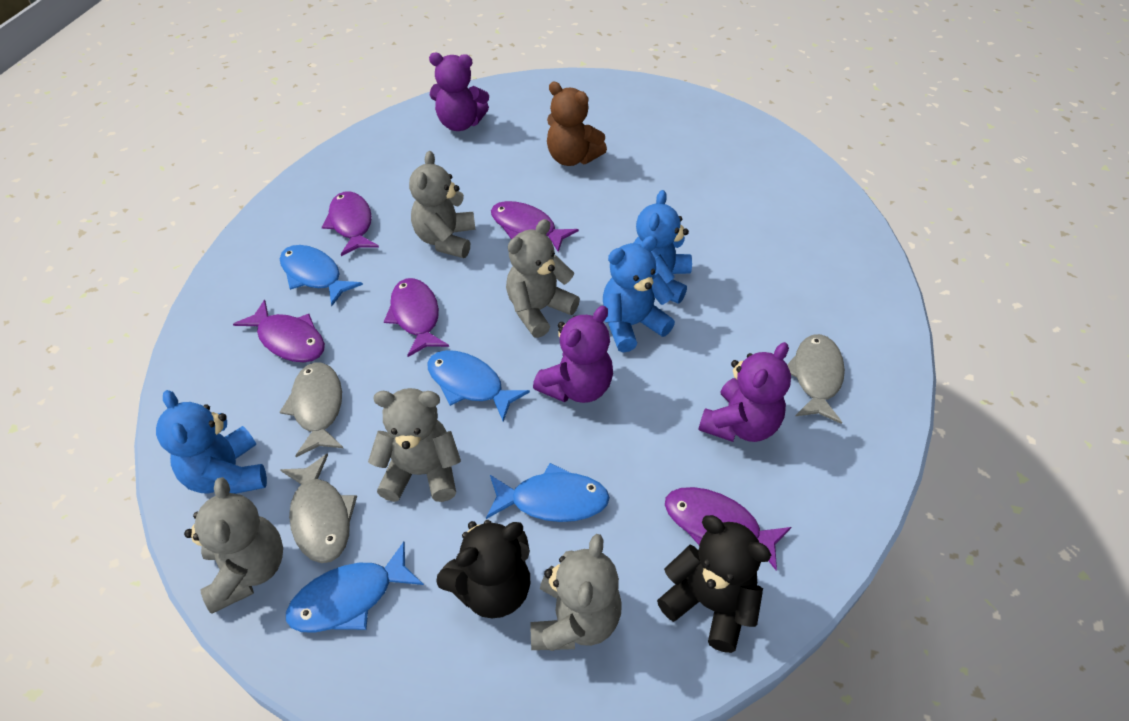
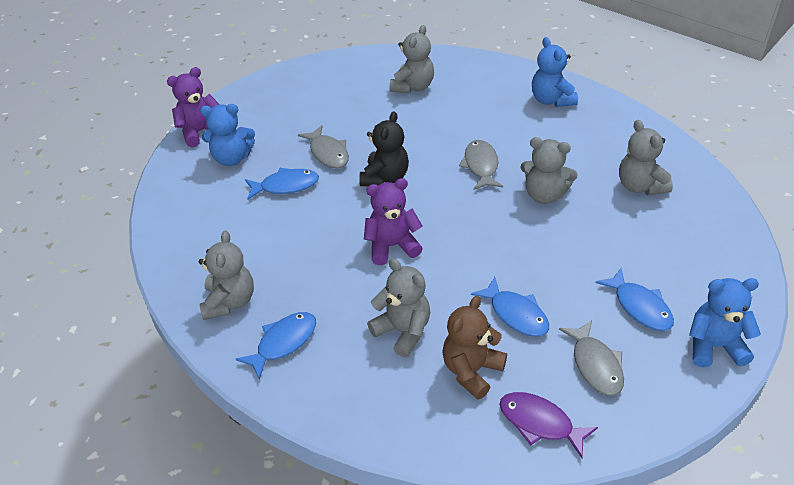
black teddy bear: [436,520,530,618] [657,515,771,653] = 2 -> [359,111,409,186] = 1
purple fish: [233,300,325,362] [322,191,379,256] [384,278,449,357] [491,201,579,252] [665,487,791,570] = 5 -> [499,392,598,458] = 1
purple teddy bear: [429,53,489,131] [533,306,613,403] [698,342,791,442] = 3 -> [167,67,220,147] [364,178,423,265] = 2

